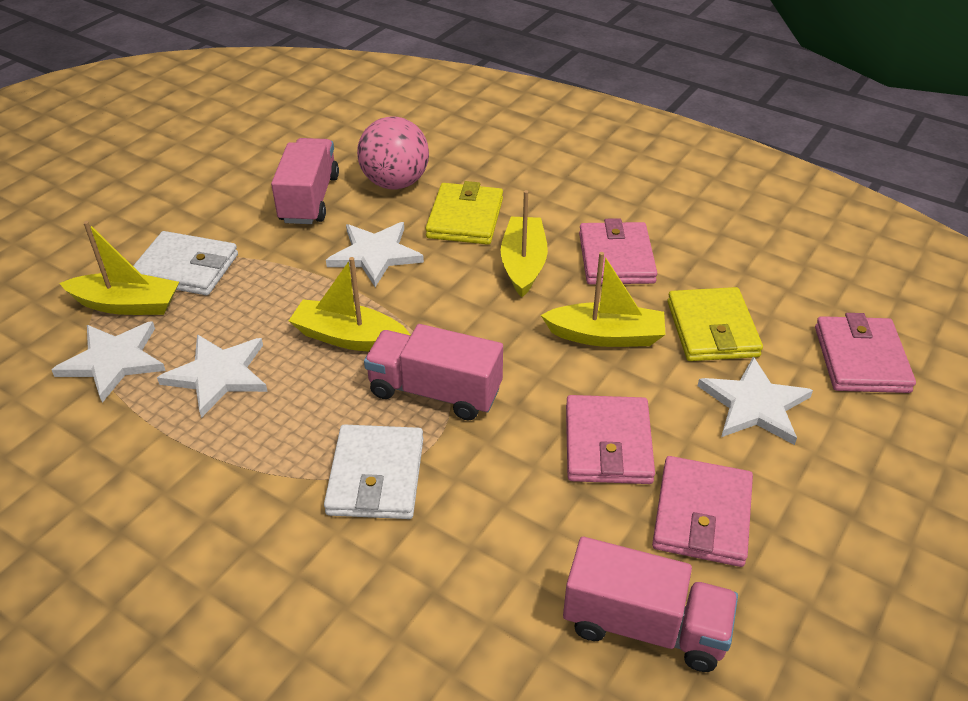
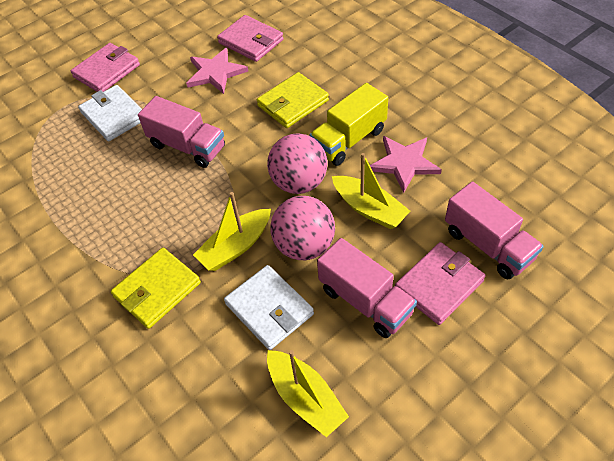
pink ball: [357,117,429,189] = 1 -> [267,133,327,194] [270,196,335,260] = 2
pink star: none = 0 -> [186,48,248,94] [370,136,442,193] = 2
pink wallet: [566,395,655,484] [579,218,657,284] [652,456,753,567] [815,313,916,393] = 4 -> [71,43,140,92] [217,15,283,62] [395,242,485,325] = 3
white star: [52,321,166,403] [157,334,268,418] [326,222,424,287] [698,356,813,445] = 4 -> none = 0
yellow boat: [59,221,179,315] [289,257,410,352] [501,190,548,297] [541,252,666,347] = 4 -> [193,192,271,271] [267,350,349,437] [332,153,410,229] = 3
yellow truck: none = 0 -> [310,83,388,166] = 1

